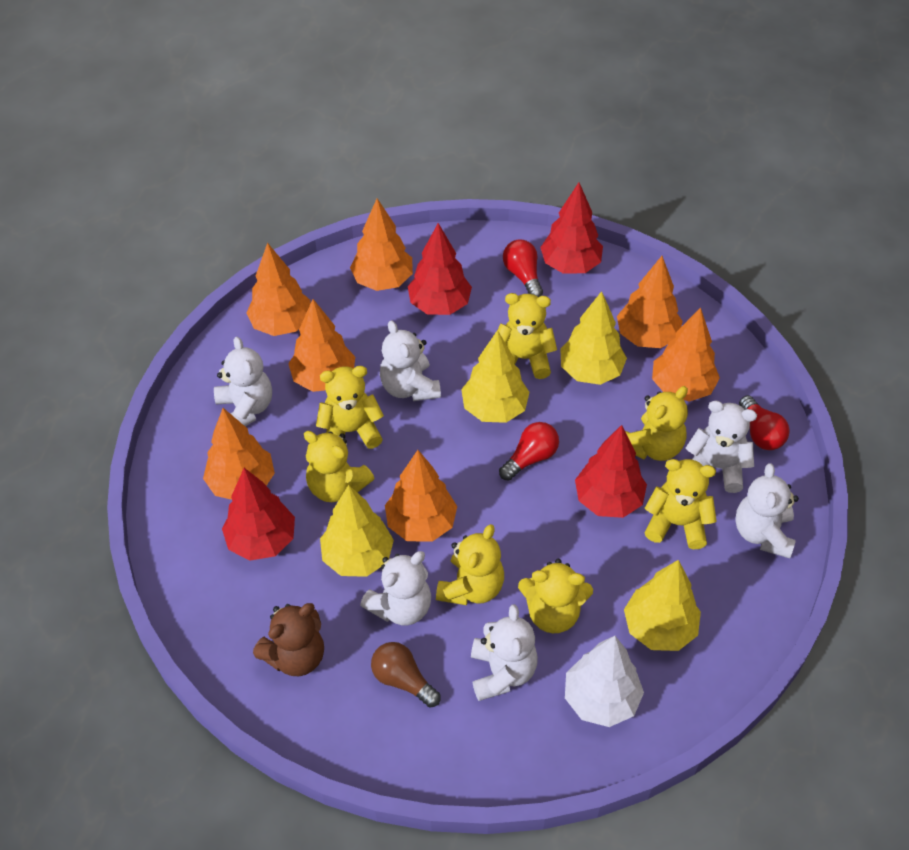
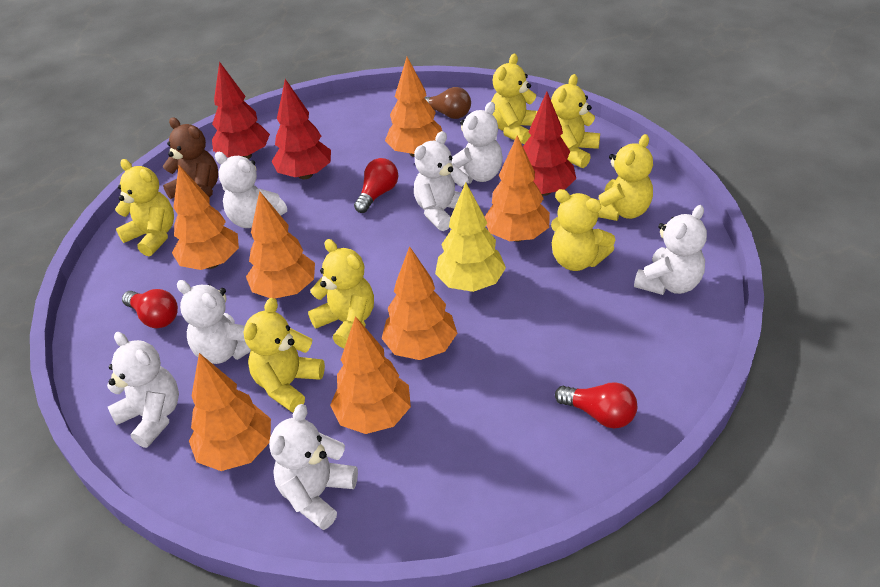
red tree: [222,468,295,561] [408,223,472,315] [540,182,603,274] [575,425,647,518] = 4 -> [212,61,270,159] [271,79,331,179] [523,92,576,196] = 3
white teddy bear: [214,337,272,426] [360,551,431,625] [380,320,441,401] [471,604,538,701] [685,401,757,493] [735,463,799,558] = 6 -> [107,332,179,448] [177,280,251,364] [215,152,287,228] [269,404,358,530] [414,131,475,231] [452,102,503,184] [634,205,707,295] = 7
white tree: [565,636,644,727] = 1 -> none = 0
yellow tree: [320,485,394,577] [461,330,530,423] [560,291,627,385] [624,560,701,651] = 4 -> [435,182,506,292] = 1

